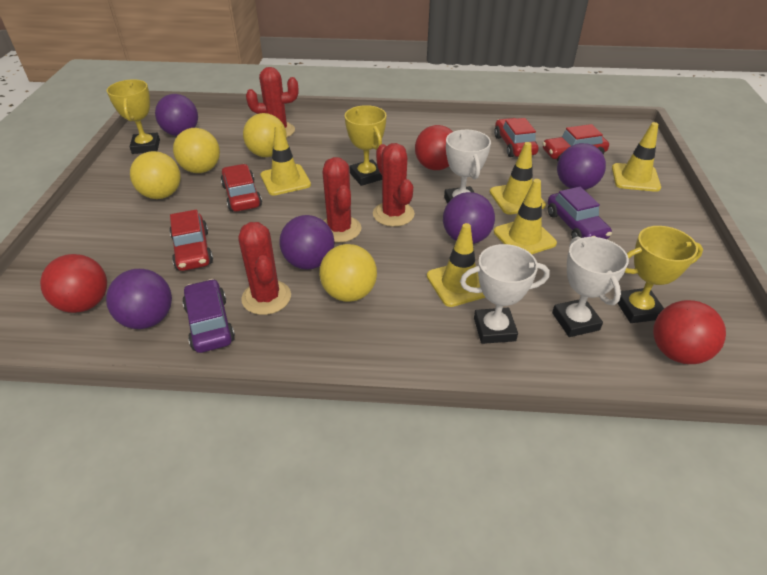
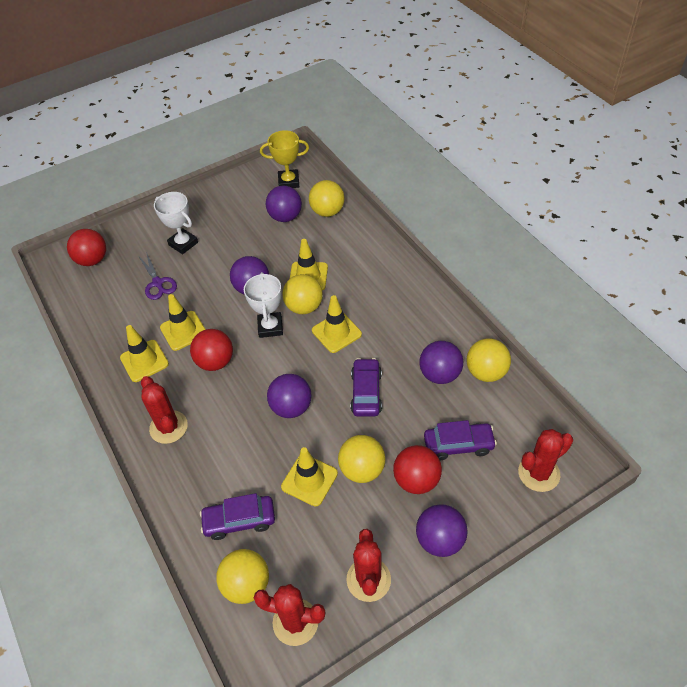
purple car: [182,279,235,353] [548,187,612,239] = 2 -> [200,493,275,540] [350,358,382,417] [424,420,497,461] = 3
purple scissors: none = 0 -> [139,252,177,300] = 1
red car: [170,210,213,271] [221,164,262,212] [494,118,539,157] [542,124,609,161] = 4 -> none = 0
white trophy: [444,130,491,204] [460,244,550,344] [552,237,629,337] = 3 -> [154,192,198,254] [244,272,283,338] = 2
yellow ball: [130,151,181,199] [173,128,220,173] [243,113,287,157] [319,244,377,302] = 4 -> [217,549,269,604] [283,274,323,314] [309,180,345,217] [338,435,386,483] [467,338,511,382] = 5
yellow trophy: [107,79,160,154] [345,105,386,186] [618,226,703,323] = 3 -> [260,130,309,188] = 1

